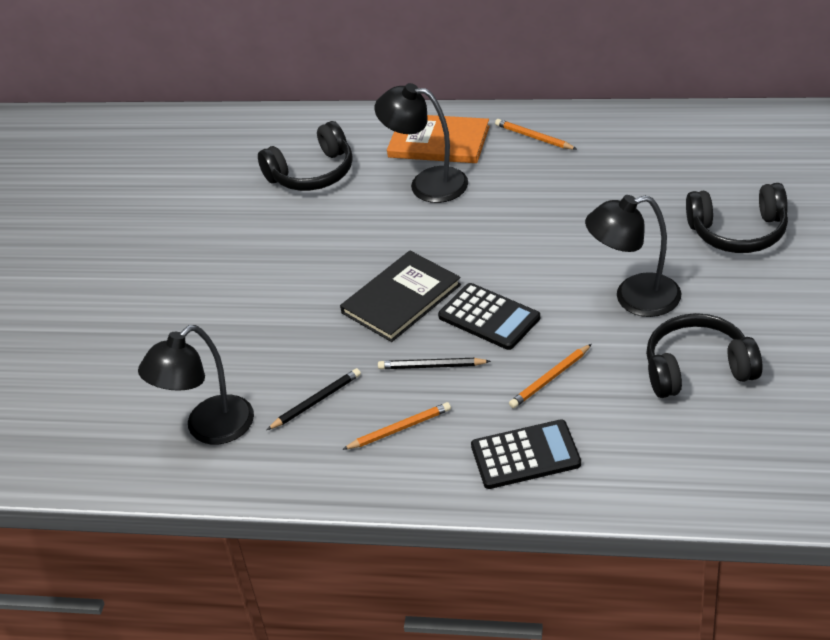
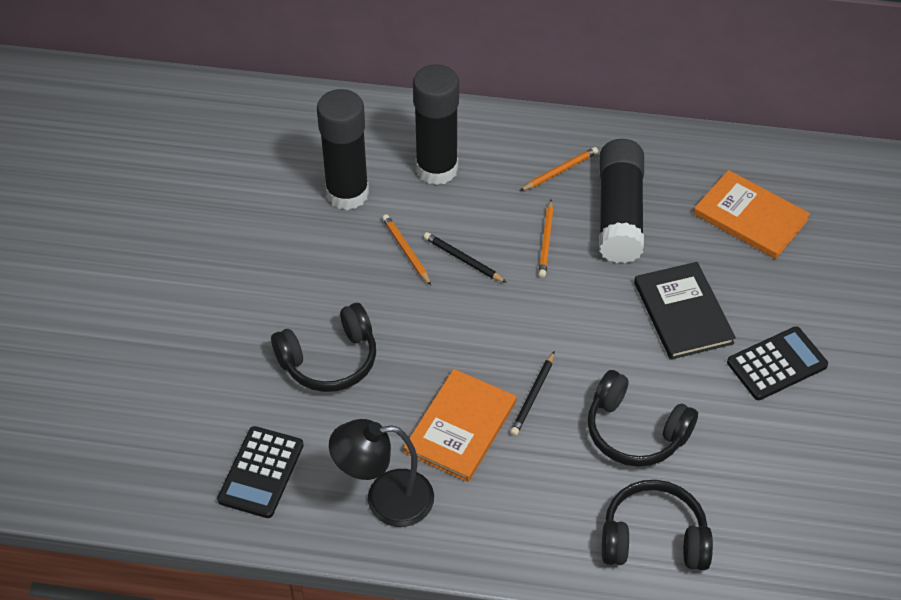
black glue stick: none = 0 -> [317,89,369,210] [413,64,459,185] [599,139,644,263] = 3
black lamp: [138,325,254,444] [375,83,468,203] [585,195,681,317] = 3 -> [329,419,434,527] = 1
orange book: [387,115,490,163] = 1 -> [404,369,517,482] [693,170,810,259] = 2

